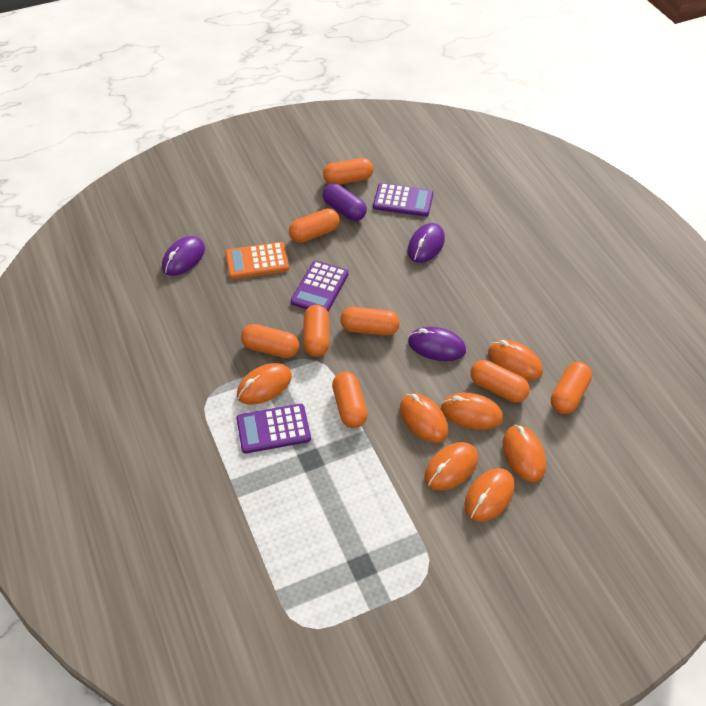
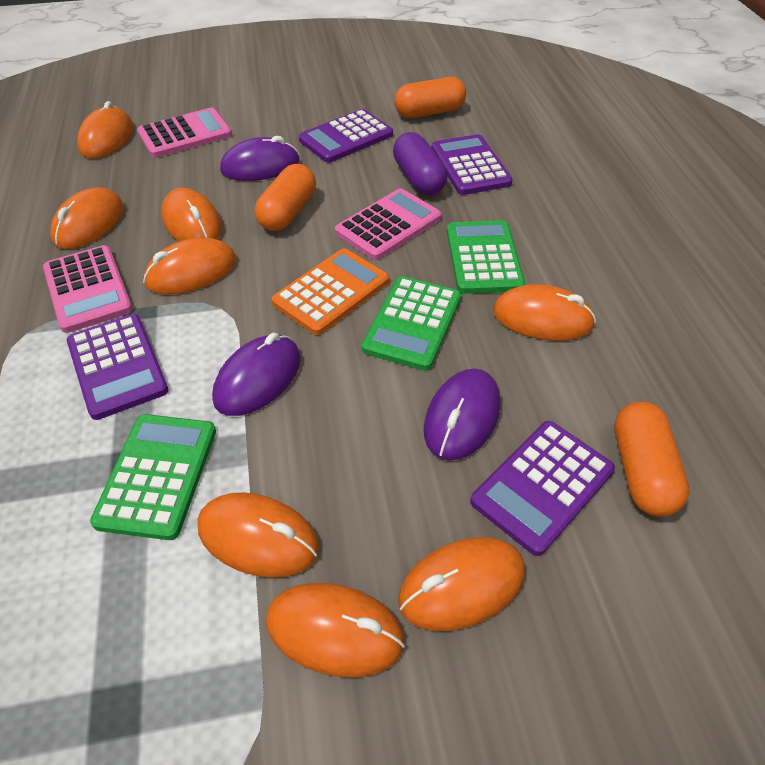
green calculator: none = 0 -> [90,414,216,540] [362,276,461,371] [447,220,525,294] = 3
orange capsule: [241,324,299,358] [289,209,340,243] [303,305,329,357] [323,158,374,185] [332,372,368,428] [341,307,400,336] [470,360,530,402] [551,362,592,414] = 8 -> [255,164,316,231] [395,77,466,118] [614,401,690,516] = 3
orange mouse: [237,363,292,405] [400,393,448,443] [424,442,478,491] [441,393,503,430] [464,468,515,522] [488,340,543,380] [503,425,546,482] = 7 -> [50,187,124,249] [77,101,133,159] [143,237,236,295] [161,188,222,241] [197,492,319,578] [266,583,405,677] [398,537,525,631] [493,284,596,341] = 8
pink calculator: none = 0 -> [43,245,133,333] [137,108,232,158] [335,188,441,260] = 3
purple calculator: [237,404,311,454] [291,261,349,312] [373,183,433,217] = 3 -> [67,314,169,420] [299,109,393,163] [432,134,513,195] [470,421,615,556] = 4

